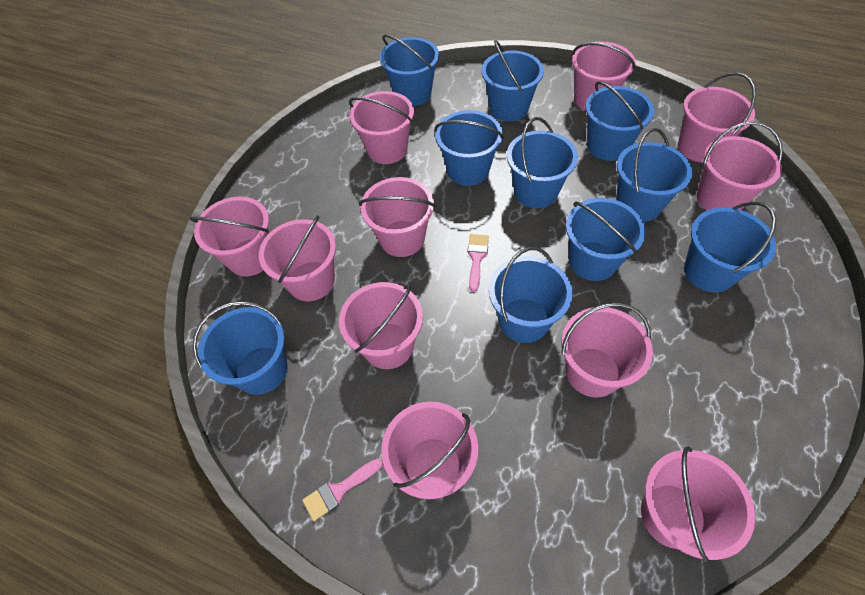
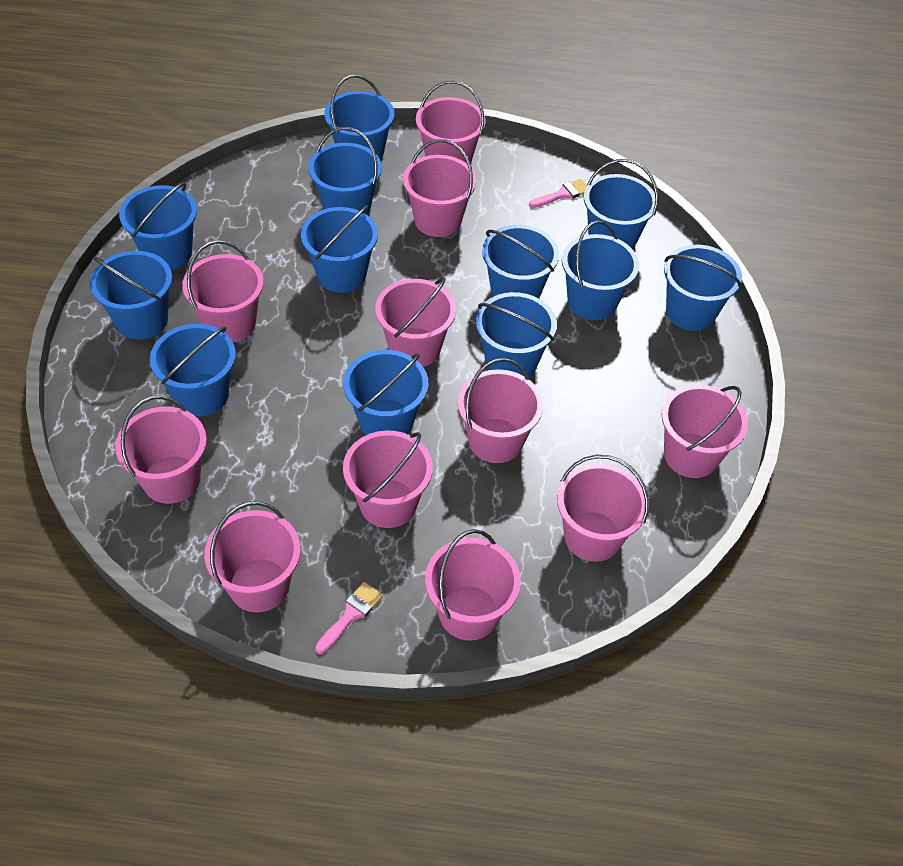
blue bucket: [193,301,288,395] [379,34,439,106] [434,110,504,186] [481,40,544,122] [489,247,573,343] [507,117,578,208] [566,198,646,281] [586,81,654,161] [616,128,692,222] [684,202,776,292] = 10 -> [90,251,172,340] [119,182,197,270] [150,324,236,416] [301,205,378,293] [308,127,382,215] [324,75,394,161] [343,350,428,435] [476,292,557,377] [482,225,559,298] [562,220,639,320] [584,159,658,249] [664,245,742,331] = 12

